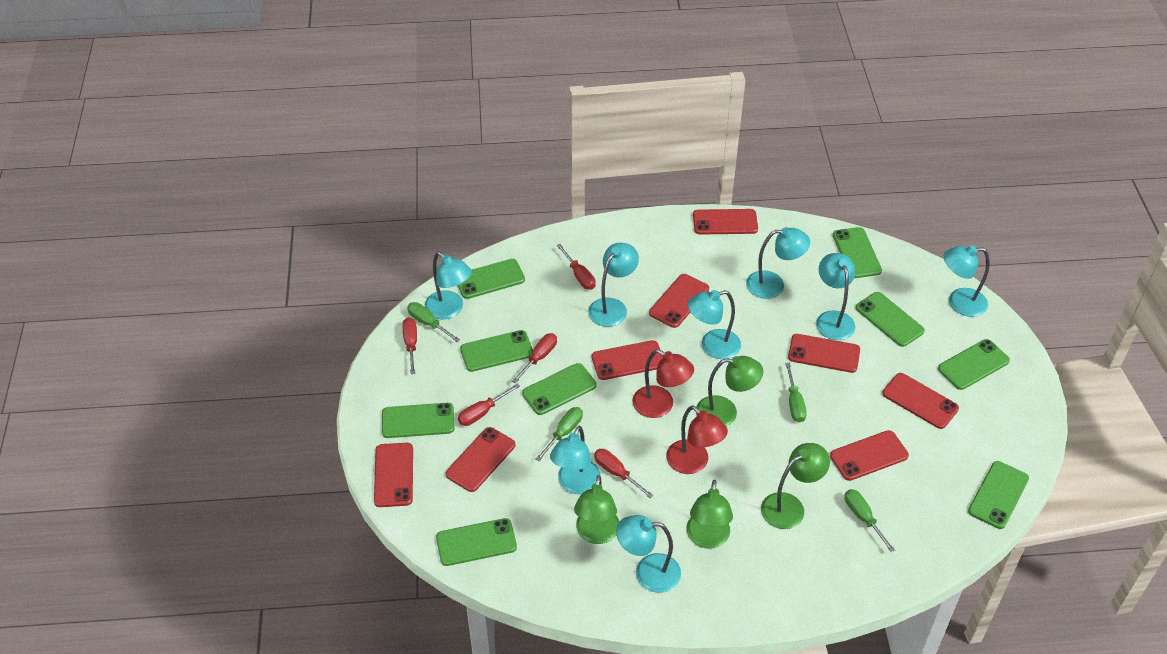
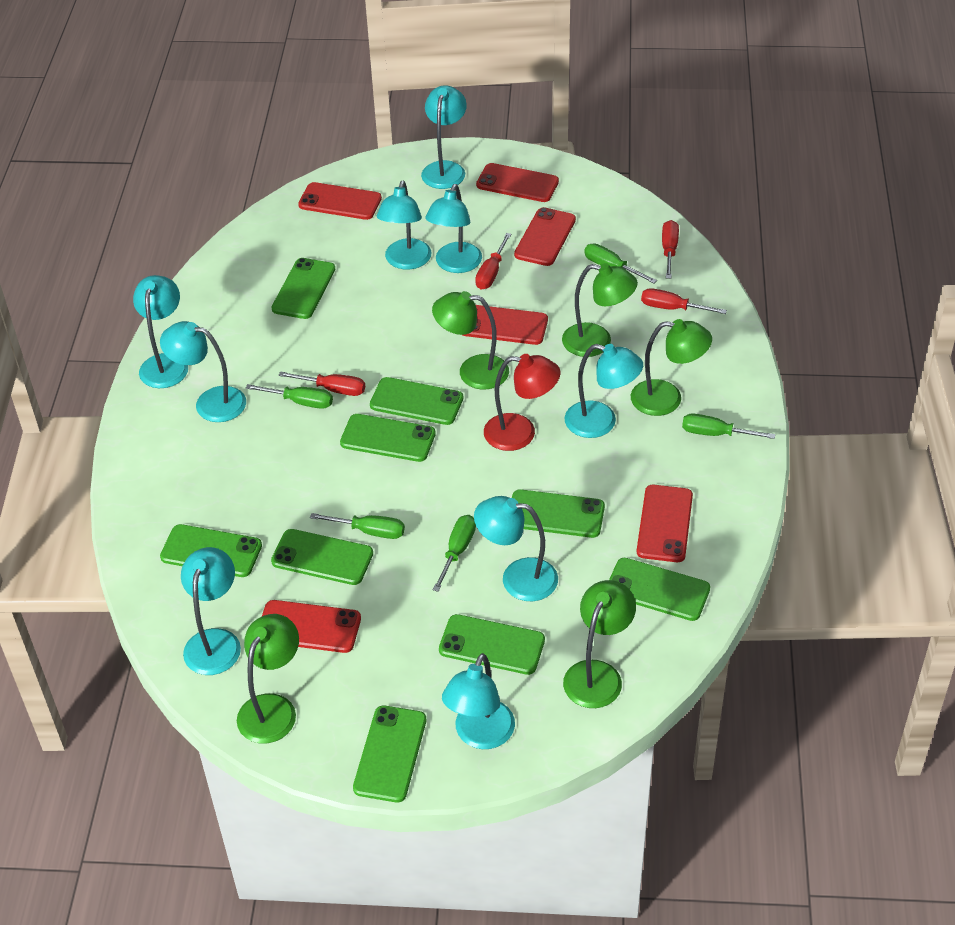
green lamp: [574,475,619,544] [686,480,733,548] [696,356,764,427] [761,443,830,529] = 4 -> [237,614,299,743] [432,291,509,390] [562,263,638,357] [563,580,636,708] [631,319,712,416] = 5
green screwdriver: [407,302,460,342] [536,407,583,461] [785,363,807,423] [845,489,895,552] = 4 -> [246,384,333,409] [310,513,405,539] [433,515,476,592] [584,244,657,283] [682,414,775,439] = 5
red lamp: [632,349,694,418] [666,405,728,474] = 2 -> [484,354,560,451] = 1
red phone: [374,443,413,507] [446,427,515,492] [592,340,663,380] [649,274,709,328] [693,209,758,235] [788,334,860,373] [830,430,909,481] [882,373,959,429] = 8 -> [262,600,361,653] [298,182,382,220] [463,305,548,345] [476,163,559,202] [514,207,576,266] [637,485,693,562] = 6
red screwdriver: [402,317,417,374] [458,384,520,426] [512,333,557,384] [557,244,596,290] [594,449,654,498] = 5 -> [278,371,365,396] [475,233,511,290] [641,288,727,314] [662,220,679,279] = 4
turquoise lamp: [425,252,472,319] [550,425,601,494] [588,243,639,327] [616,515,681,593] [688,290,741,359] [746,227,810,299] [816,253,855,340] [944,245,989,317] = 8 -> [133,275,188,388] [160,321,246,422] [181,547,241,675] [377,181,431,270] [421,85,467,189] [425,184,482,273] [442,653,515,749] [474,496,558,601] [564,344,643,438] = 9

